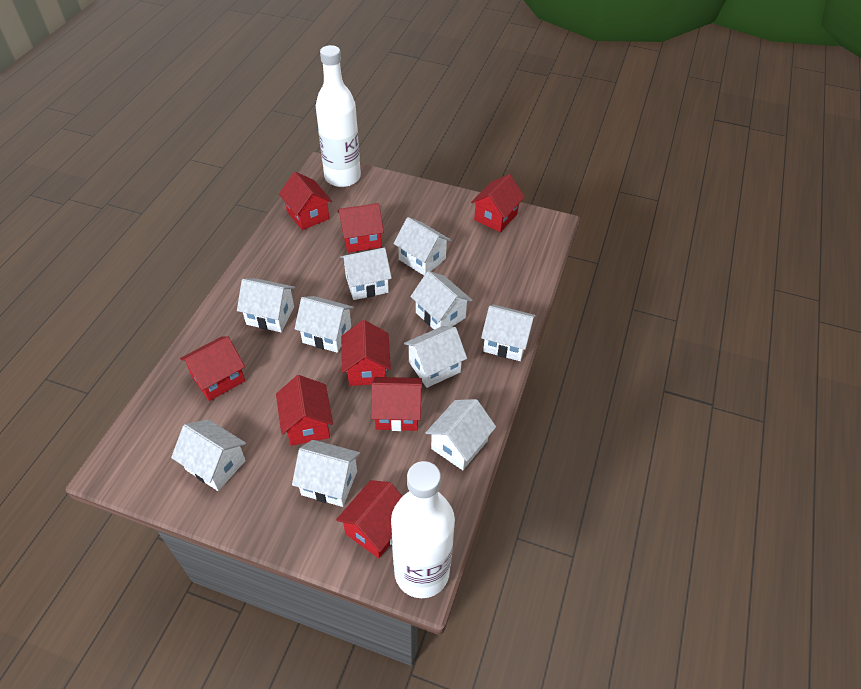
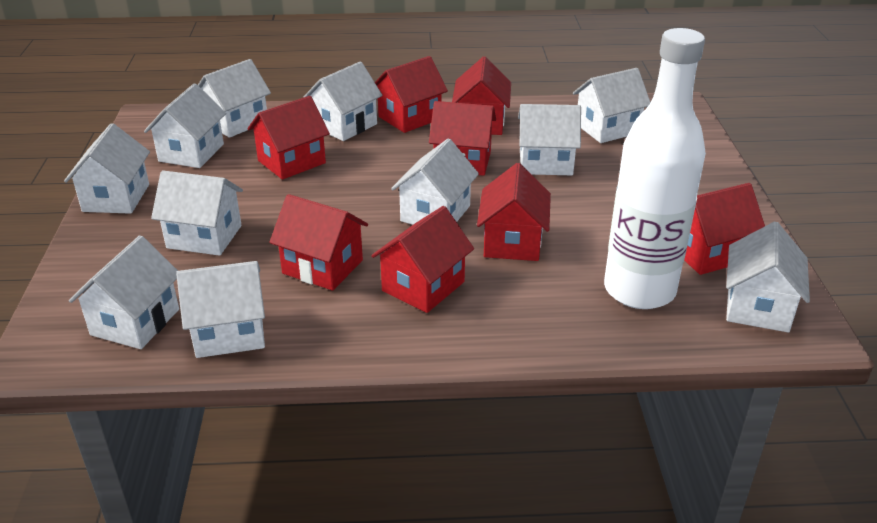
white bottle: [316,45,361,187] [391,461,455,598] = 2 -> [604,28,706,309] = 1
white house: [171,419,246,491] [237,278,295,332] [292,440,360,507] [295,296,354,353] [340,248,392,300] [393,217,451,275] [404,326,467,388] [410,271,472,330] [426,399,496,470] [481,305,536,361] = 10 -> [64,123,150,214] [69,235,179,349] [144,84,226,168] [151,171,243,256] [176,261,265,358] [198,59,271,138] [304,62,382,141] [391,139,479,225] [518,104,581,175] [573,68,651,143] [726,222,810,332] = 11

